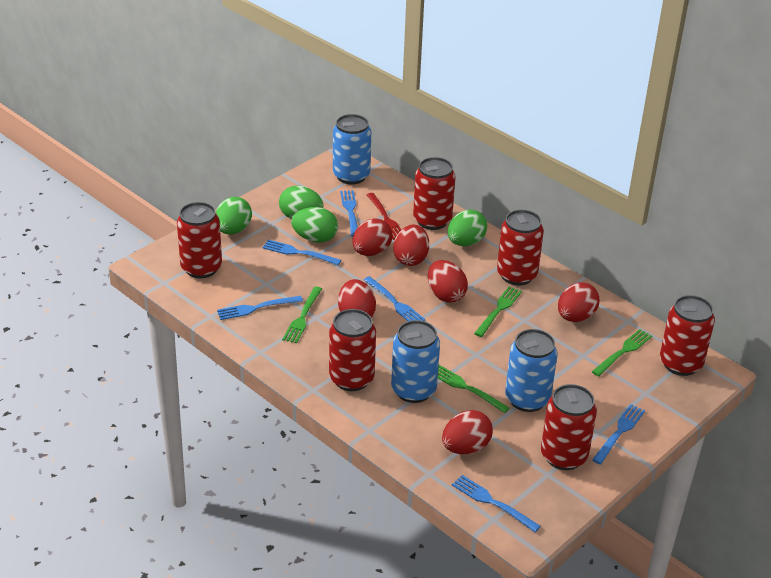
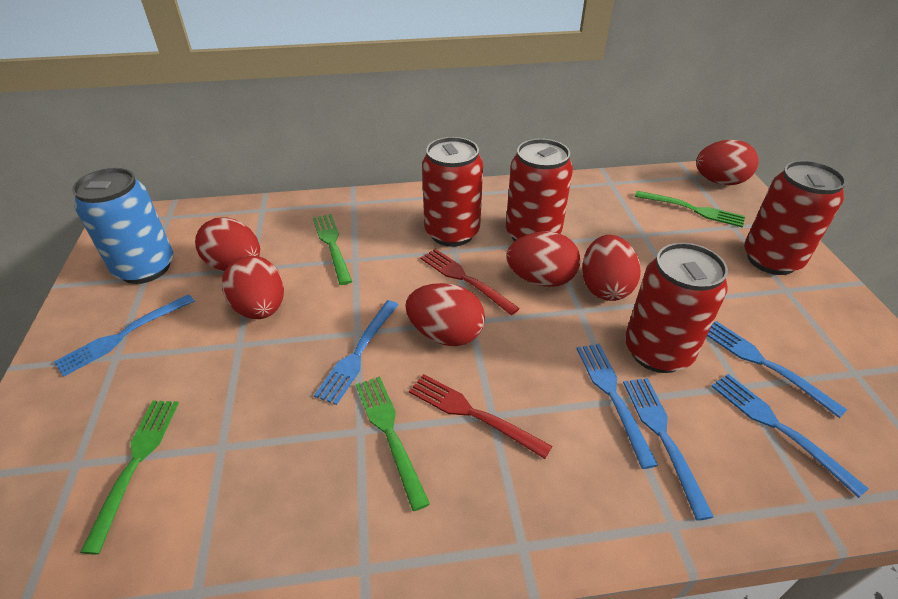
blue can: [333,114,371,184] [391,320,440,403] [505,329,558,412] = 3 -> [72,168,173,284] = 1
green egg: [216,197,252,235] [279,186,324,219] [291,207,338,243] [448,210,487,246] = 4 -> none = 0
red can: [177,202,222,278] [329,309,376,391] [413,157,455,230] [497,210,544,285] [541,384,597,470] [660,295,715,376] = 6 -> [422,137,483,247] [506,139,573,241] [625,243,728,373] [744,160,846,275] = 4
red fork: [367,193,401,240] = 1 -> [409,374,552,459] [421,249,520,315] = 2

